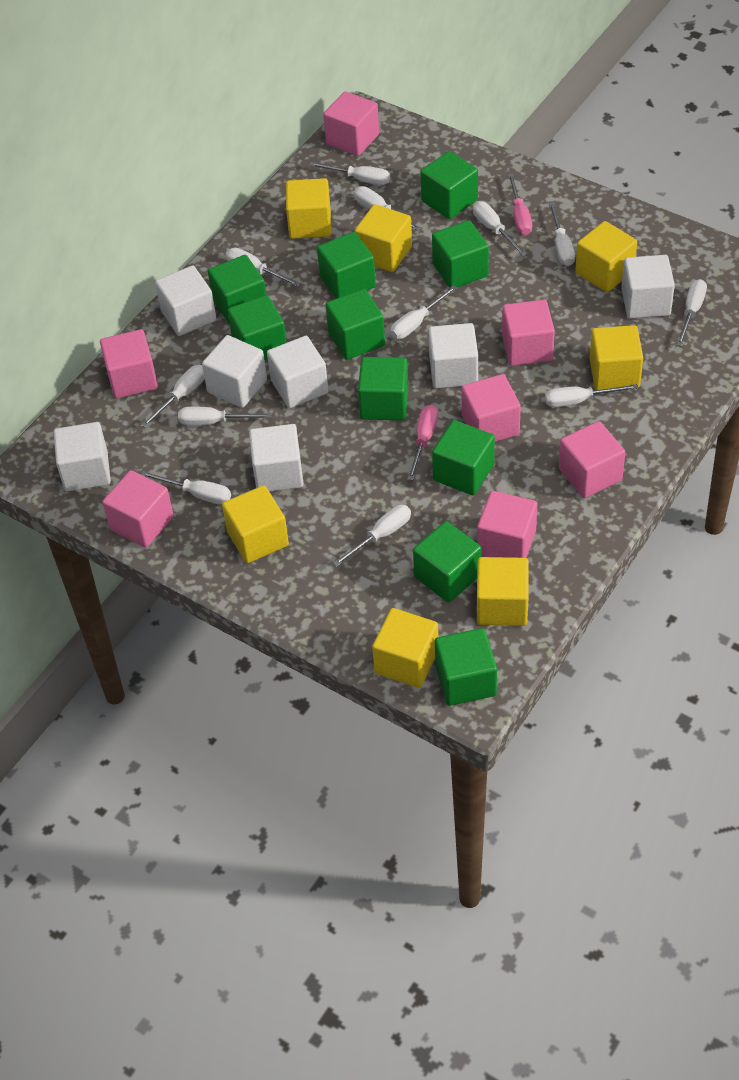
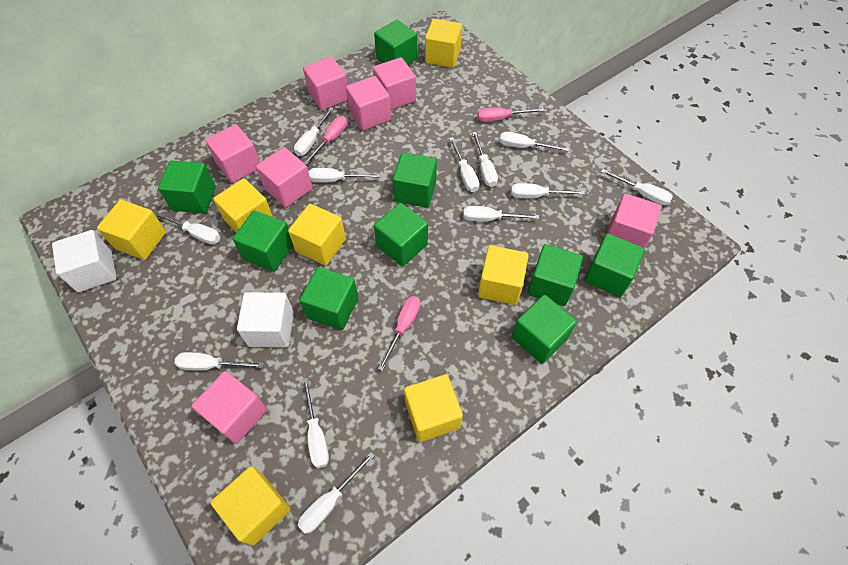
green cube: [208,255,266,324] [227,295,287,360] [317,232,376,299] [326,289,385,360] [358,357,409,421] [413,521,482,603] [420,151,478,219] [432,220,489,288] [432,420,495,495] [435,628,497,706] = 10 -> [158,160,216,213] [233,210,293,272] [300,267,358,330] [374,20,417,65] [374,203,428,266] [393,152,437,208] [512,295,577,364] [528,244,583,306] [585,233,645,297] = 9
pink screwdriver: [407,405,438,481] [508,174,532,235] = 2 -> [304,116,347,165] [378,296,421,371] [478,107,544,122] = 3
white cube: [53,422,111,491] [155,265,216,336] [202,335,267,408] [249,424,304,492] [267,336,328,408] [429,323,478,388] [621,255,675,318] = 7 -> [52,230,117,292] [237,292,294,348] = 2

